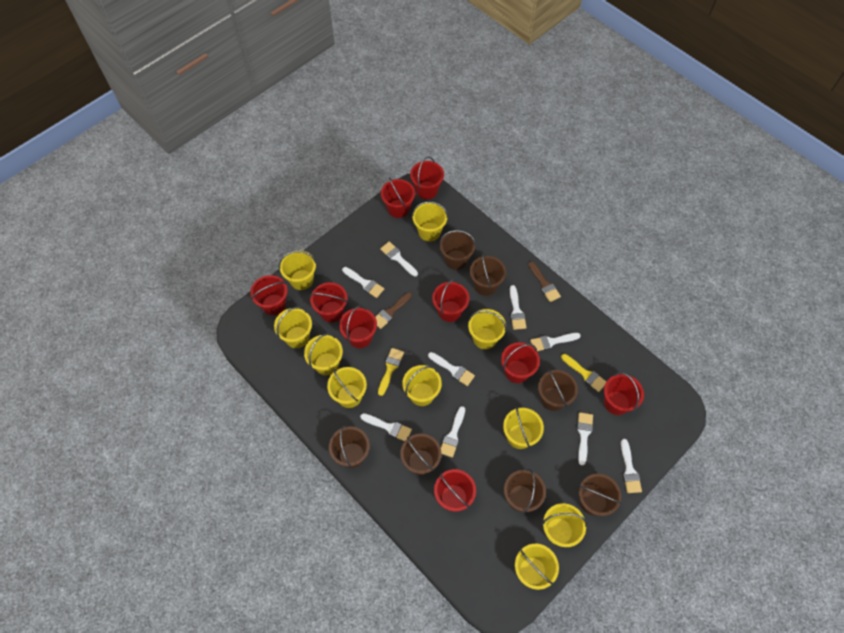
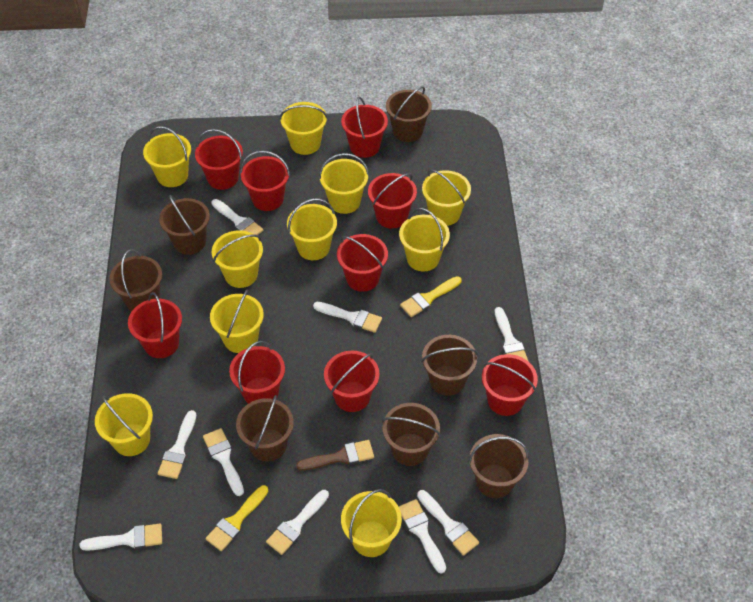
brown brush: [375,292,412,329] [528,261,561,302] = 2 -> [296,440,374,471] = 1

